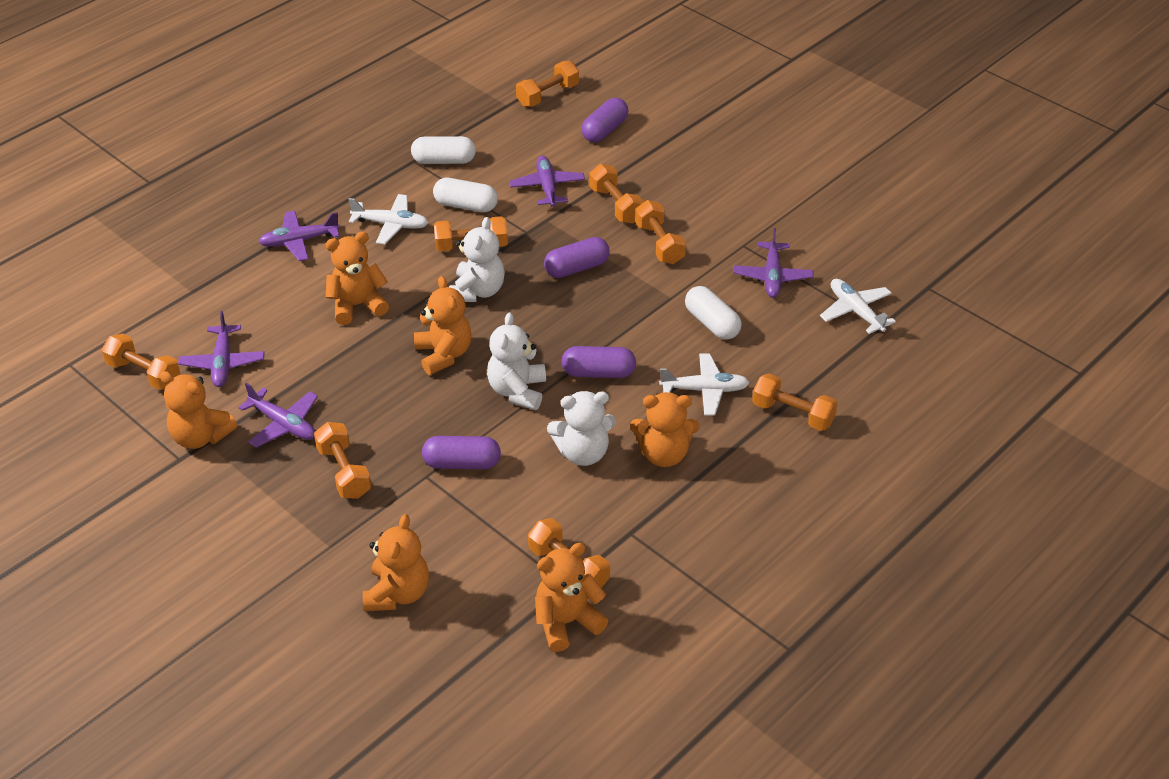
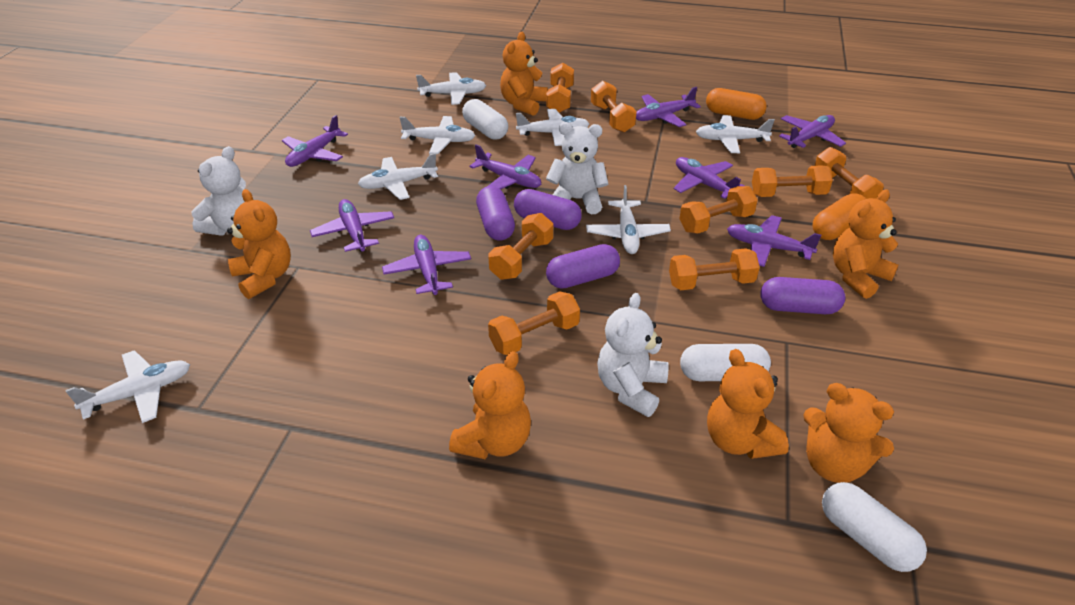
orange capsule: none = 0 -> [706,88,767,120] [812,193,866,240] = 2
purple plane: [178,311,265,387] [238,383,318,448] [258,210,340,261] [509,156,585,207] [733,228,813,298] = 5 -> [282,115,348,167] [310,199,394,252] [382,235,471,295] [469,144,541,189] [636,87,701,127] [674,157,744,199] [727,215,821,267] [779,115,846,148] = 8
white plane: [348,194,428,244] [659,353,750,415] [820,279,896,334] = 3 -> [65,350,190,423] [358,153,438,200] [400,116,476,154] [416,72,486,105] [516,109,589,146] [586,185,671,254] [696,115,775,153] = 7

